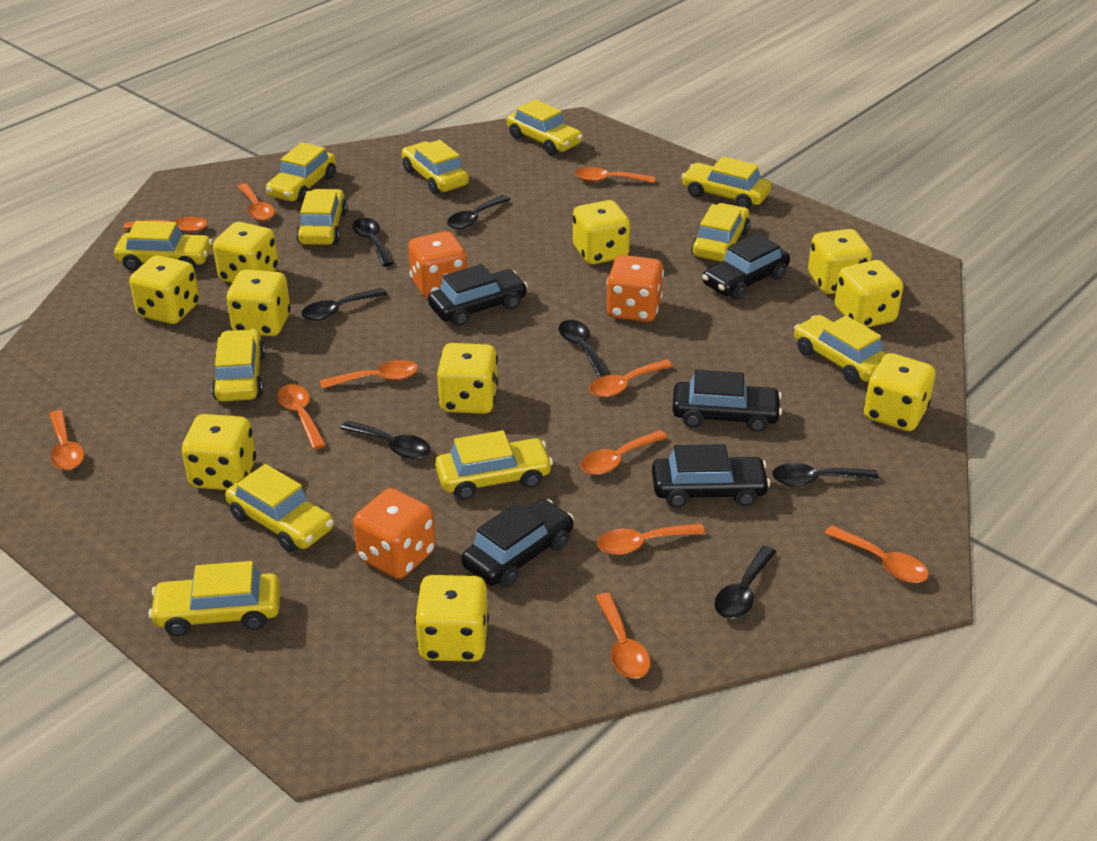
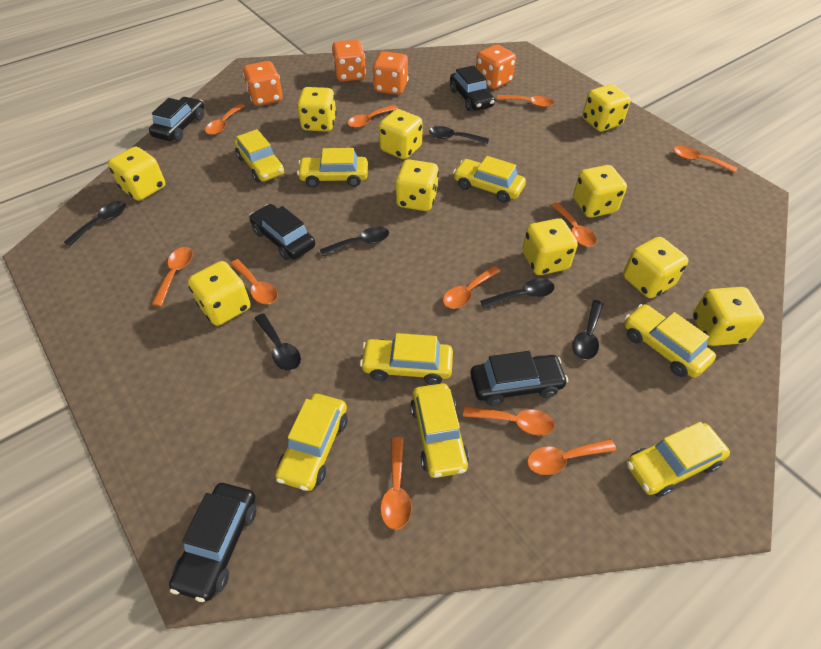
black spoon: [301,288,387,320] [340,421,431,459] [352,218,394,266] [447,195,511,229] [559,320,611,378] [715,546,776,619] [772,463,879,486] = 7 -> [64,201,126,246] [254,313,301,371] [320,226,389,256] [429,126,489,144] [480,278,554,309] [572,300,603,360] = 6
orange dice: [353,488,436,579] [408,231,467,298] [607,255,664,322] = 3 -> [243,61,283,106] [332,40,366,82] [372,51,409,95] [476,45,516,89] = 4
yellow car: [114,221,213,271] [149,561,280,636] [212,329,266,402] [225,464,334,552] [266,142,336,203] [296,189,348,245] [402,140,469,194] [435,430,553,500] [507,99,583,155] [681,156,771,209] [691,203,750,262] [794,315,887,384] = 12 -> [234,129,285,182] [275,394,347,491] [297,148,368,187] [360,333,453,385] [410,383,469,478] [453,156,526,203] [624,304,716,378] [626,422,730,497] = 8

